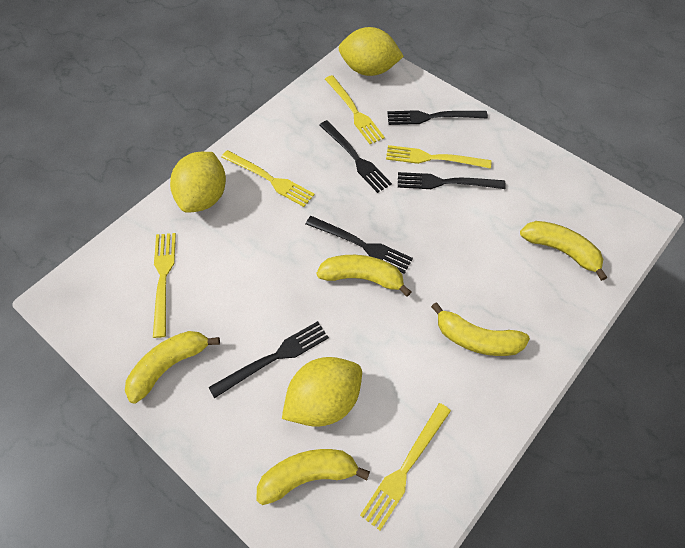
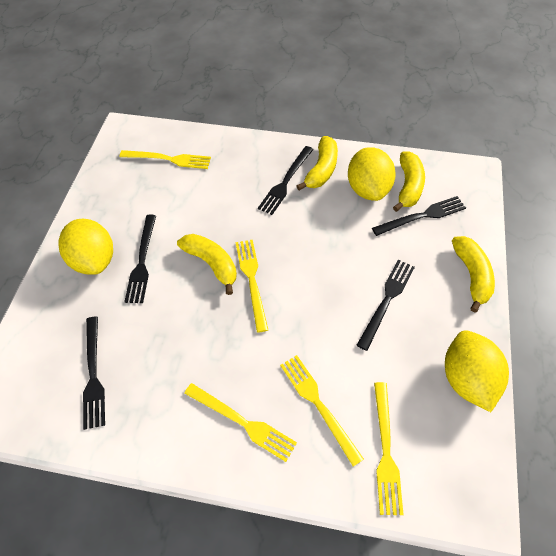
yellow banana: [125,331,220,404] [257,449,370,505] [317,255,411,297] [431,302,530,356] [520,221,607,281] = 5 -> [177,234,237,295] [297,136,338,190] [393,151,425,212] [452,236,495,313] = 4

